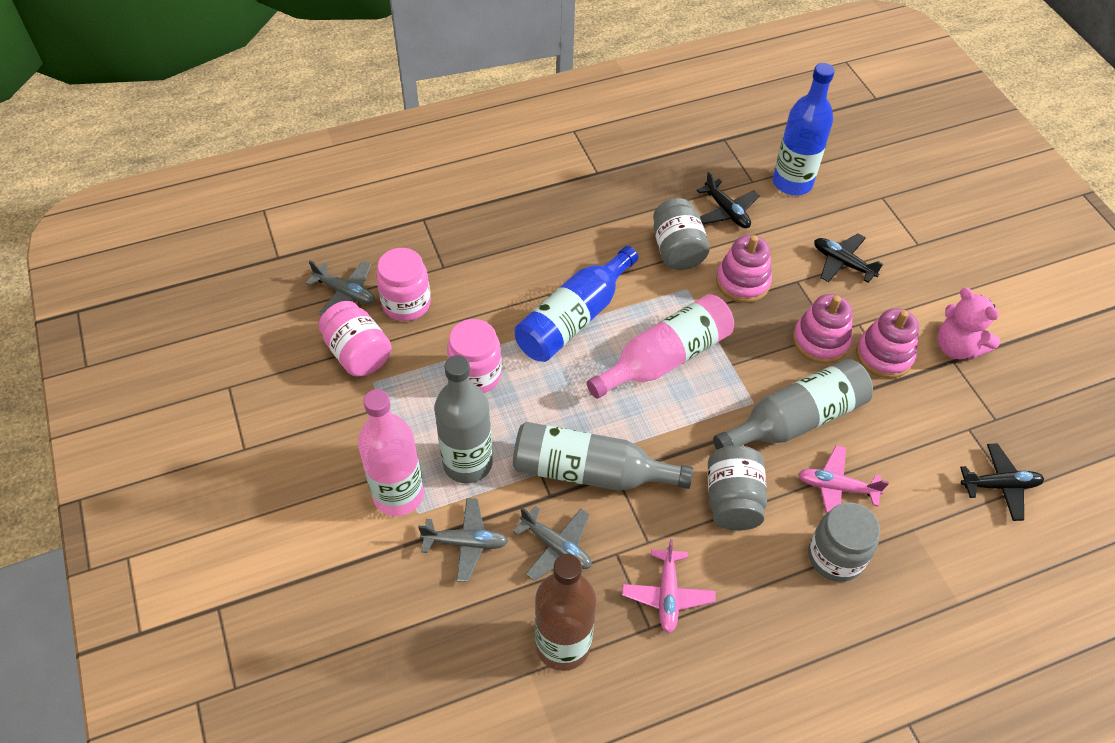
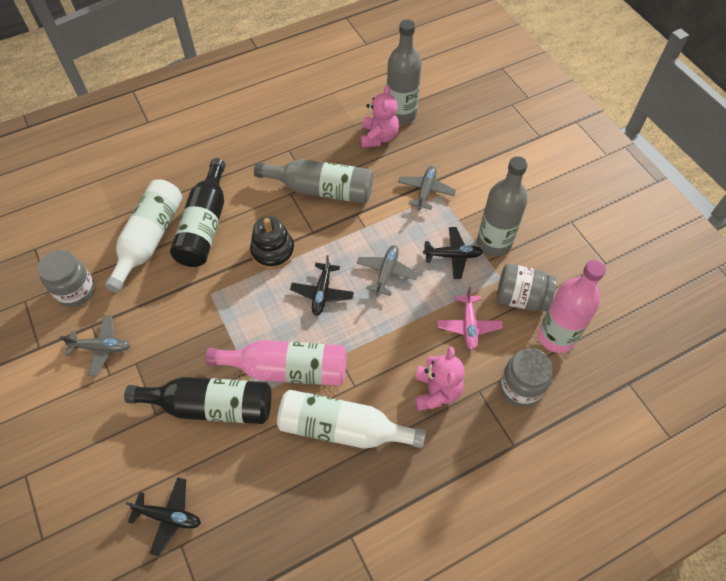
black bottle: none = 0 -> [124,377,271,424] [170,158,226,267] = 2
black stacking toy: none = 0 -> [250,216,295,270] = 1
blue bottle: [515,246,638,362] [773,63,835,195] = 2 -> none = 0
brown bottle: [535,554,596,671] = 1 -> none = 0
pink jar: [319,301,392,377] [376,248,431,321] [447,319,502,393] = 3 -> none = 0
pink plane: [622,539,716,633] [798,445,889,513] = 2 -> [437,287,503,351] = 1
pink stacking toy: [716,235,772,303] [793,294,853,364] [856,308,919,378] = 3 -> none = 0
pink teddy bear: [937,288,1000,360] = 1 -> [361,85,399,148] [415,347,465,411] = 2
white bottle: none = 0 -> [105,179,183,293] [277,390,426,449] = 2

